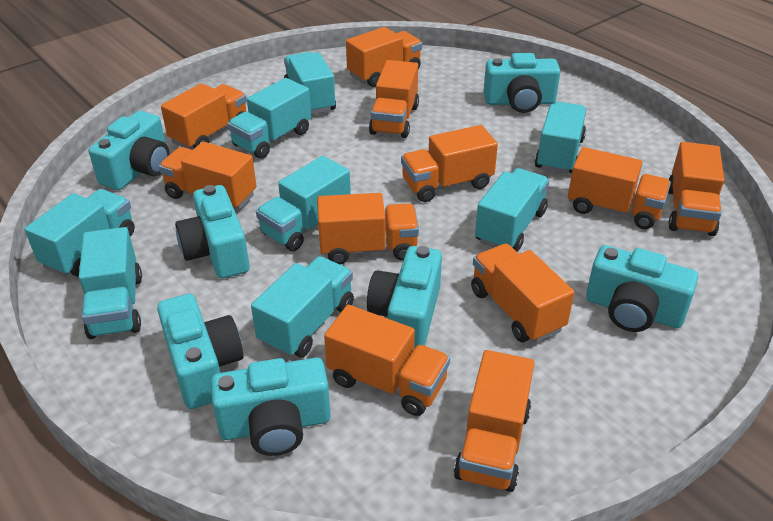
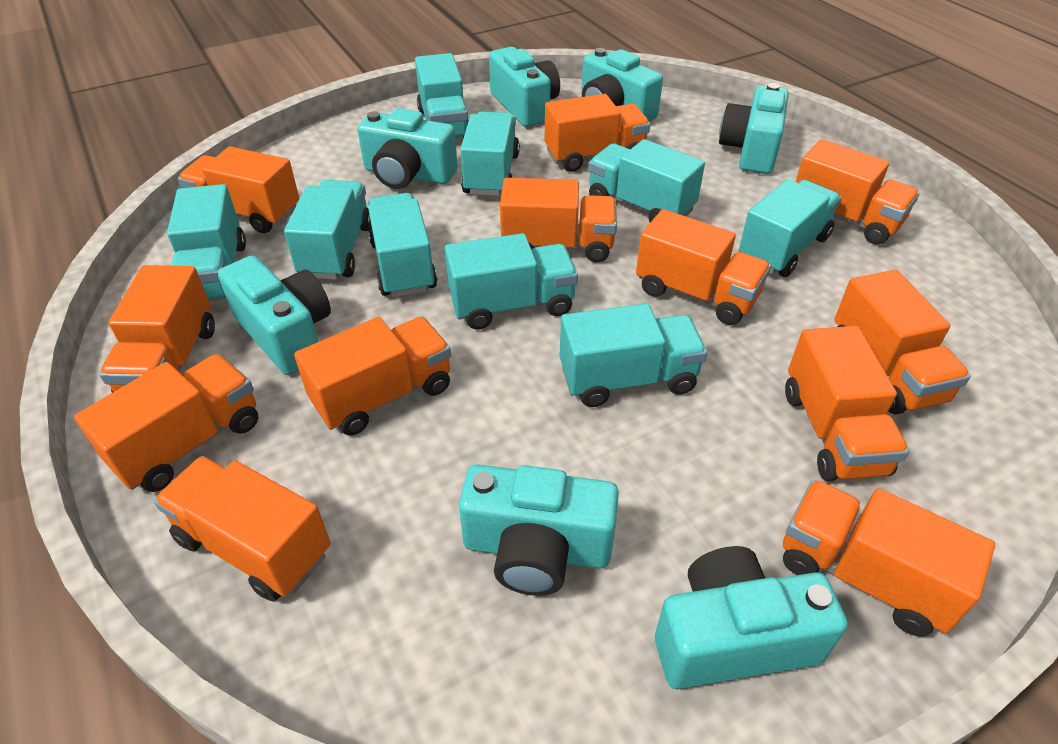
orange truck: [159,142,256,209] [161,83,247,149] [317,193,419,264] [324,305,450,416] [346,27,422,87] [369,60,419,138] [401,125,498,202] [454,350,534,492] [471,243,574,343] [568,147,671,229] [668,142,724,236] = 11 -> [74,354,259,492] [99,265,215,393] [154,456,330,602] [178,146,299,233] [294,317,451,436] [500,178,617,263] [545,94,650,172] [636,209,771,325] [783,480,995,637] [785,326,909,481] [796,139,920,245] [834,270,971,414] = 12
turquoise truck: [25,189,135,277] [79,227,142,339] [227,78,311,159] [251,256,354,358] [256,156,351,251] [284,52,336,115] [475,168,549,252] [535,102,586,174] = 8 -> [167,184,246,300] [284,180,371,280] [368,193,437,297] [415,53,469,139] [445,233,578,329] [460,111,520,196] [560,304,707,407] [588,139,705,222] [739,179,842,277] = 9

